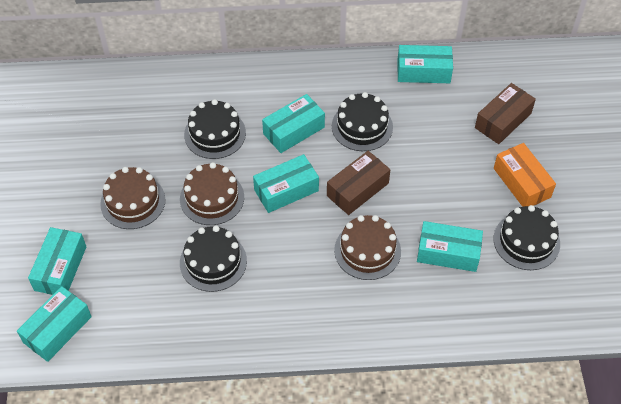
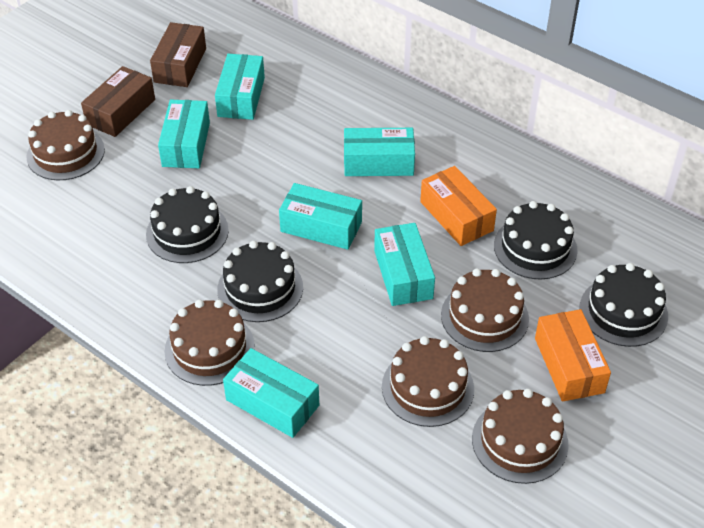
brown cake: [100,167,165,229] [180,162,244,225] [334,215,401,280] = 3 -> [26,110,105,180] [165,300,255,386] [382,336,474,427] [441,269,529,352] [472,389,569,484] = 5
orange box: [494,143,556,207] = 1 -> [420,166,497,246] [535,309,611,402] = 2

